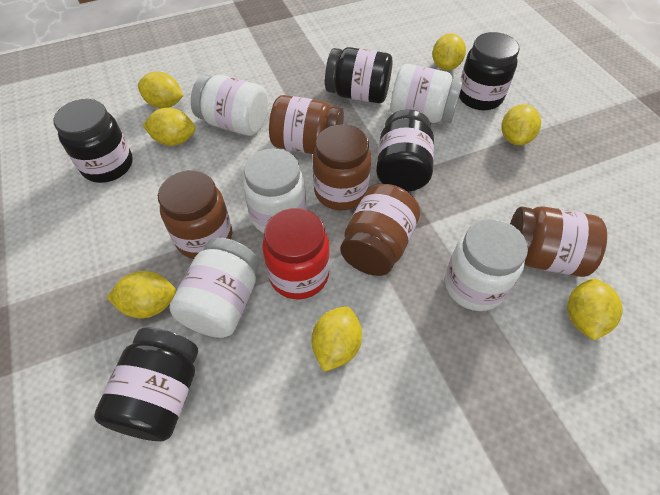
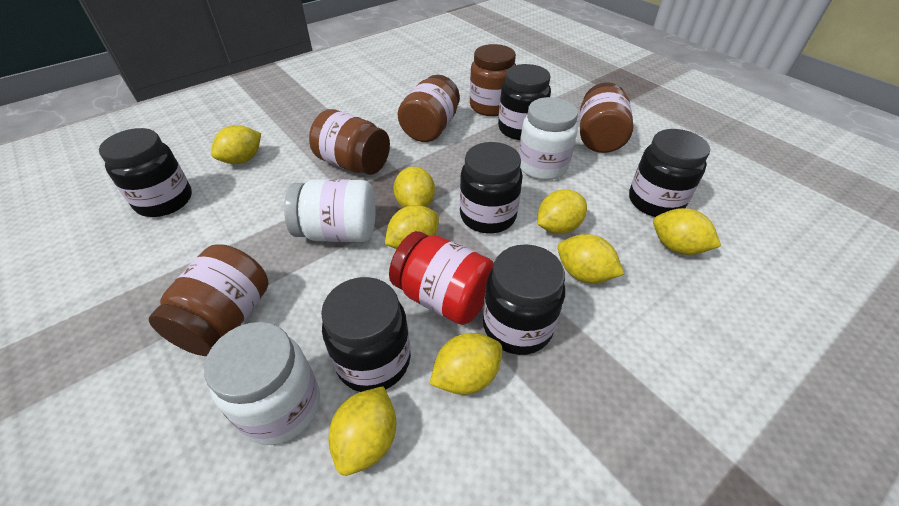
black jar: [53,99,133,183] [94,327,198,441] [325,47,393,103] [376,109,434,192] [459,32,520,110] = 5 -> [99,128,192,217] [321,277,411,392] [460,142,523,234] [483,244,565,355] [498,64,551,140] [629,129,710,217] = 6
white jar: [169,237,259,338] [191,74,268,136] [243,149,306,233] [391,64,463,123] [445,219,528,311] = 5 -> [204,322,320,445] [284,179,375,242] [519,97,578,180] = 3
yellow lemon: [106,271,176,319] [138,72,183,108] [142,108,196,146] [312,306,362,372] [432,33,466,70] [502,104,541,145] [567,279,623,341] = 7 -> [211,125,261,164] [328,386,396,476] [385,205,439,249] [394,167,435,208] [430,333,502,395] [538,189,587,234] [558,234,624,283] [653,208,721,255] = 8

